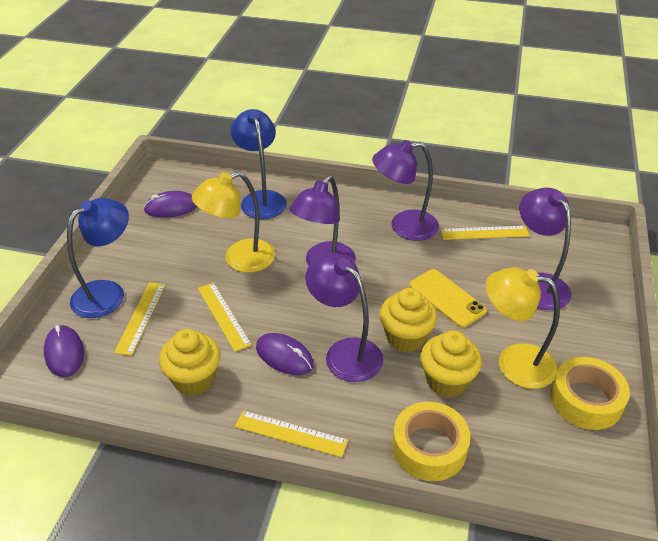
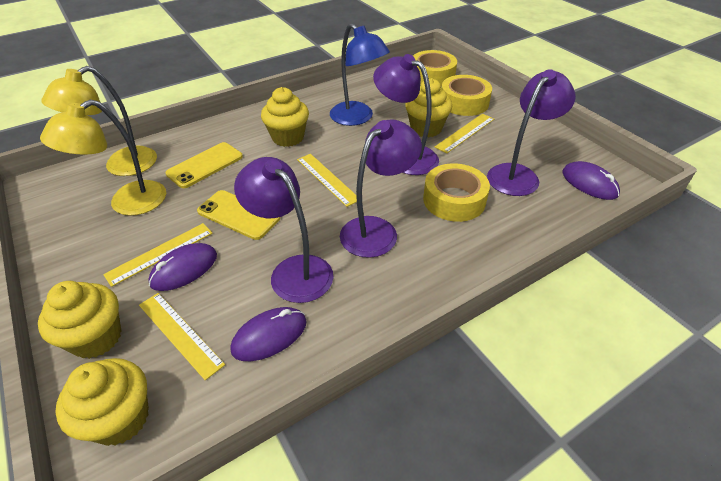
blue lamp: [67,198,129,318] [231,109,287,219] = 2 -> [330,23,390,126] = 1
yellow cupcake: [159,329,220,396] [379,288,437,352] [420,330,482,398] = 3 -> [38,281,121,359] [55,358,149,446] [261,87,309,147] [405,78,452,137] = 4
yellow phone: [409,269,487,328] = 1 -> [165,142,243,188] [197,190,280,240] = 2
yellow tape: [392,402,470,481] [550,357,630,430] = 2 -> [413,50,457,86] [423,163,490,222] [441,75,492,116] = 3

